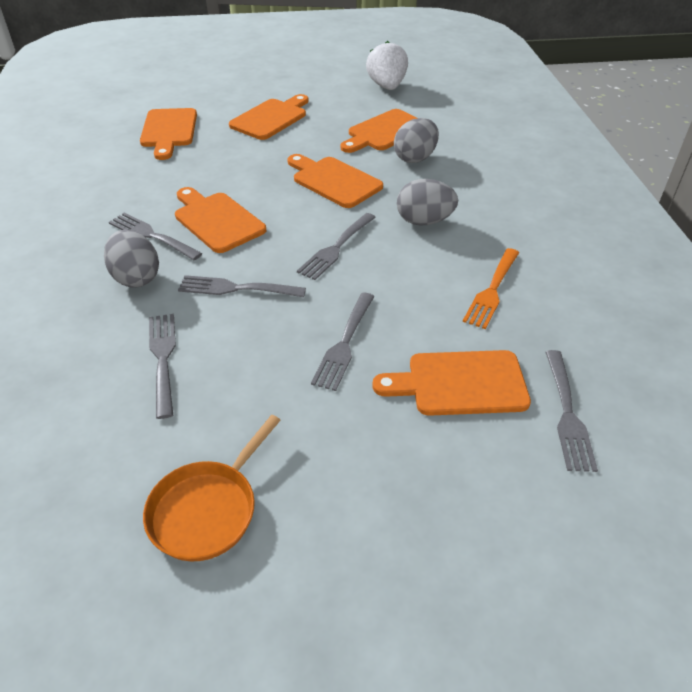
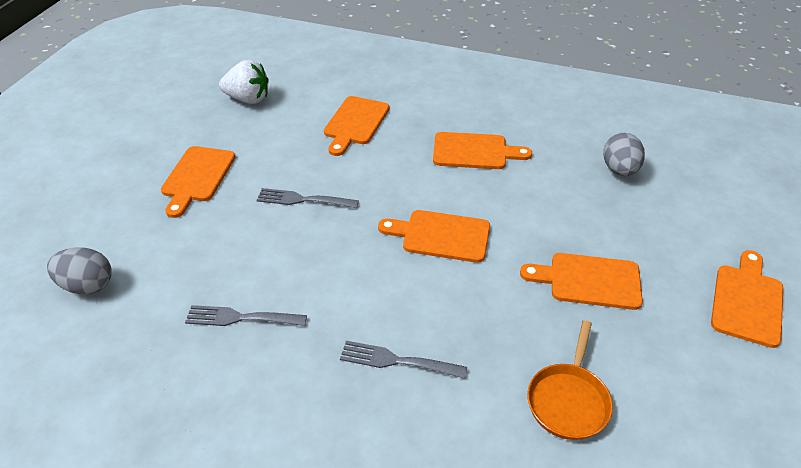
grey egg: [104,230,159,288] [394,118,439,163] [397,179,458,226] = 3 -> [47,247,112,295] [603,133,645,176] = 2
grey fork: [109,213,202,260] [149,314,176,419] [178,275,306,297] [297,213,376,280] [311,293,375,391] [546,350,598,472] = 6 -> [185,305,307,326] [257,188,359,208] [340,341,467,379] = 3
orange fork: [463,248,519,329] = 1 -> none = 0

